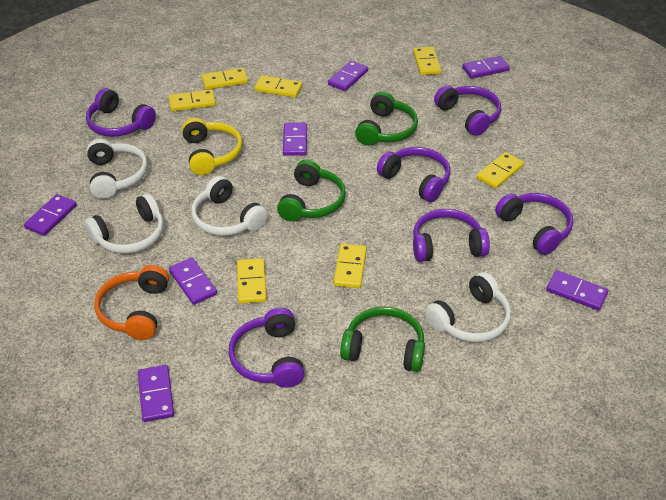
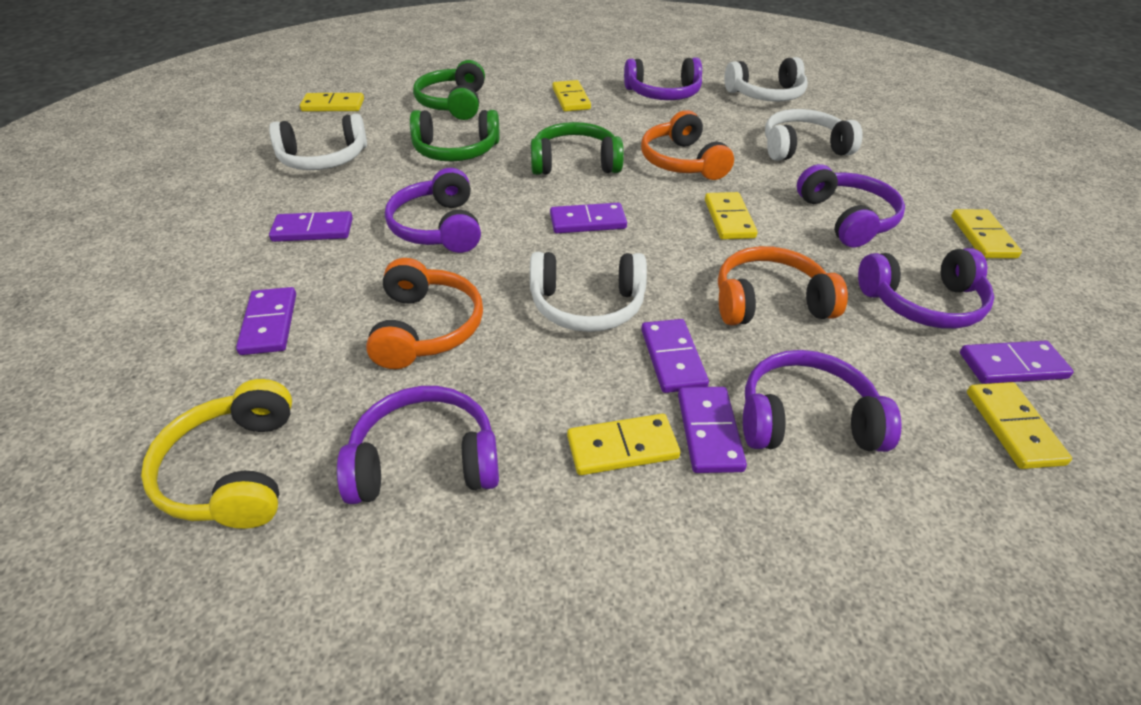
orange headphones: [94,265,169,340] = 1 -> [366,258,483,369] [641,110,734,180] [718,246,848,325] = 3
purple domino: [24,194,77,236] [138,365,174,422] [169,258,217,305] [283,123,307,156] [328,61,368,91] [462,56,510,79] [546,270,609,311] = 7 -> [236,287,296,355] [269,211,353,242] [550,203,627,233] [641,319,709,393] [678,387,747,473] [960,341,1074,384] = 6
yellow domino: [169,89,216,111] [202,68,248,90] [237,258,267,304] [254,75,302,98] [334,244,367,288] [413,47,441,75] [477,152,524,189] = 7 -> [300,93,364,111] [553,80,591,112] [567,414,680,475] [705,192,758,240] [952,209,1022,258] [967,382,1072,469] = 6

